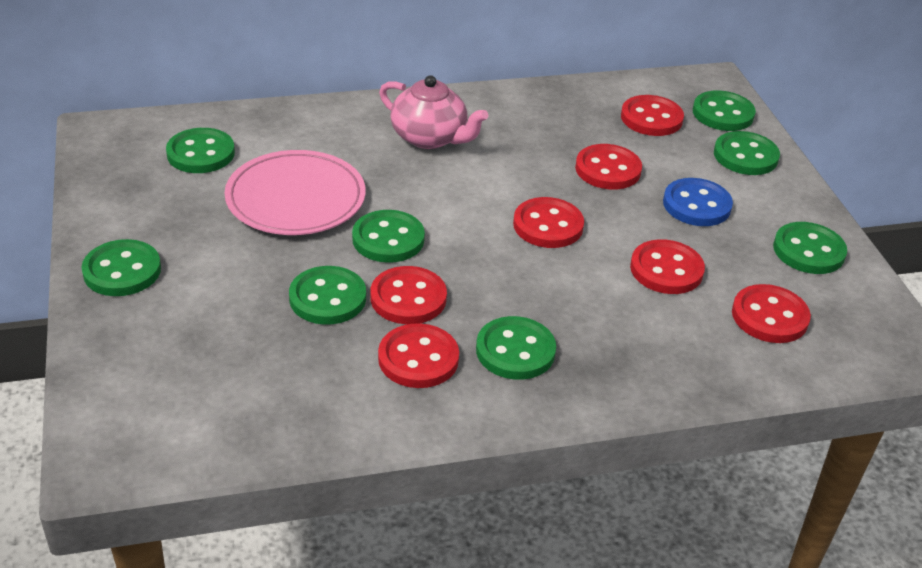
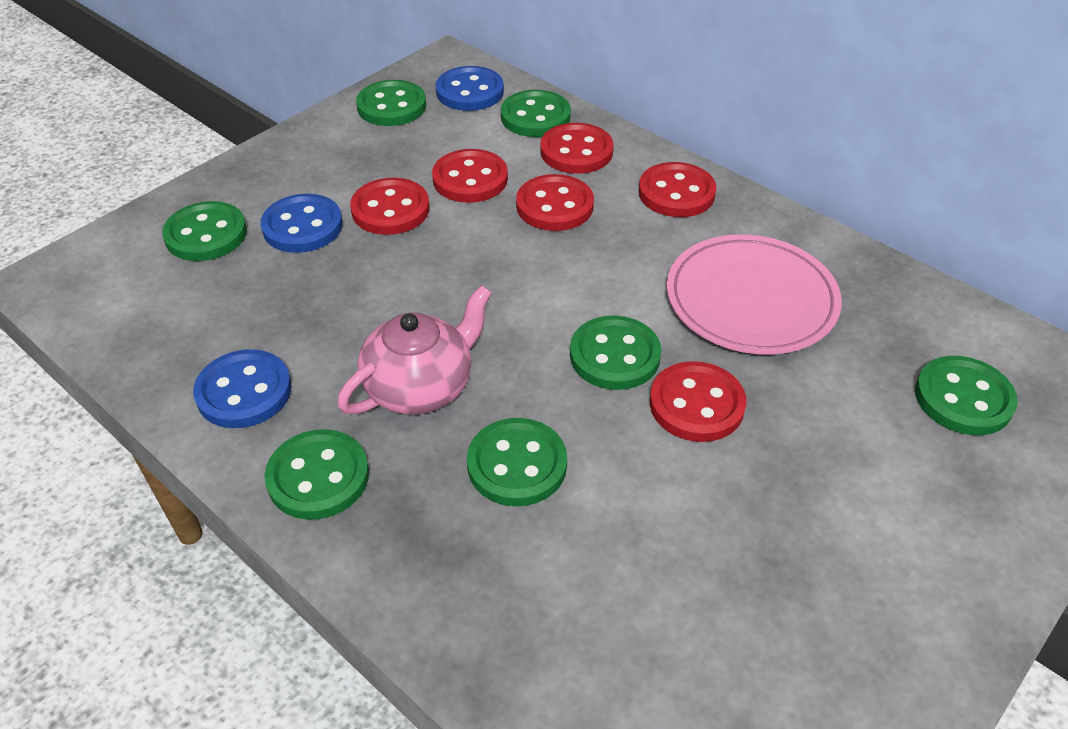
blue button: [663,178,733,226] = 1 -> [193,349,292,428] [260,194,343,253] [436,66,504,111] = 3
green button: [82,239,161,296] [166,128,235,173] [289,266,366,325] [352,210,425,263] [476,316,556,380] [693,90,756,131] [714,131,780,175] [773,222,847,274] = 8 -> [162,201,247,261] [265,429,369,520] [356,80,426,126] [467,418,567,506] [501,90,571,137] [570,315,661,390] [915,356,1018,435] = 7
red button: [370,266,447,324] [378,323,459,388] [513,197,584,248] [575,144,642,189] [621,95,684,136] [630,239,705,294] [732,284,811,343] = 7 -> [350,178,429,235] [432,149,508,203] [516,174,594,231] [540,123,614,174] [639,162,717,217] [650,361,747,442] = 6

